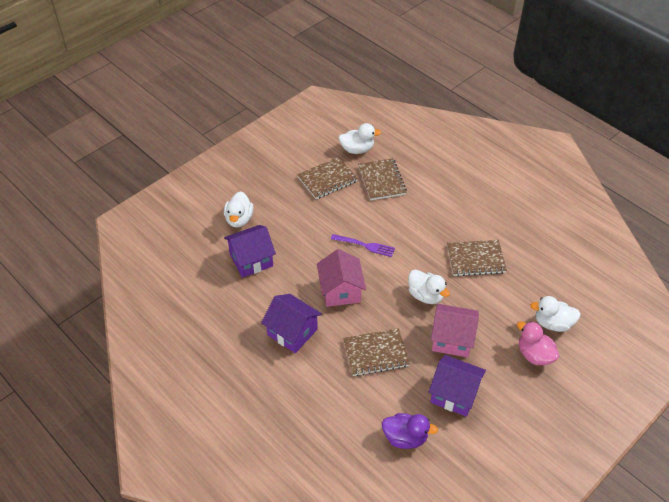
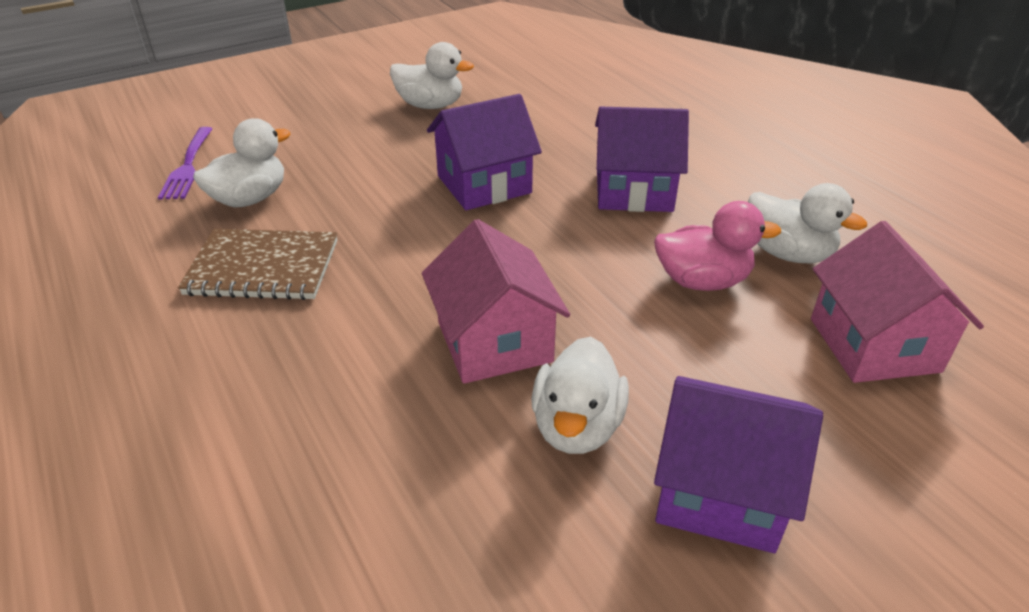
brown notebook: [297,157,358,199] [343,328,410,376] [358,158,407,200] [447,240,507,276] = 4 -> [178,229,337,300] = 1
purple duck: [382,413,438,449] = 1 -> none = 0

